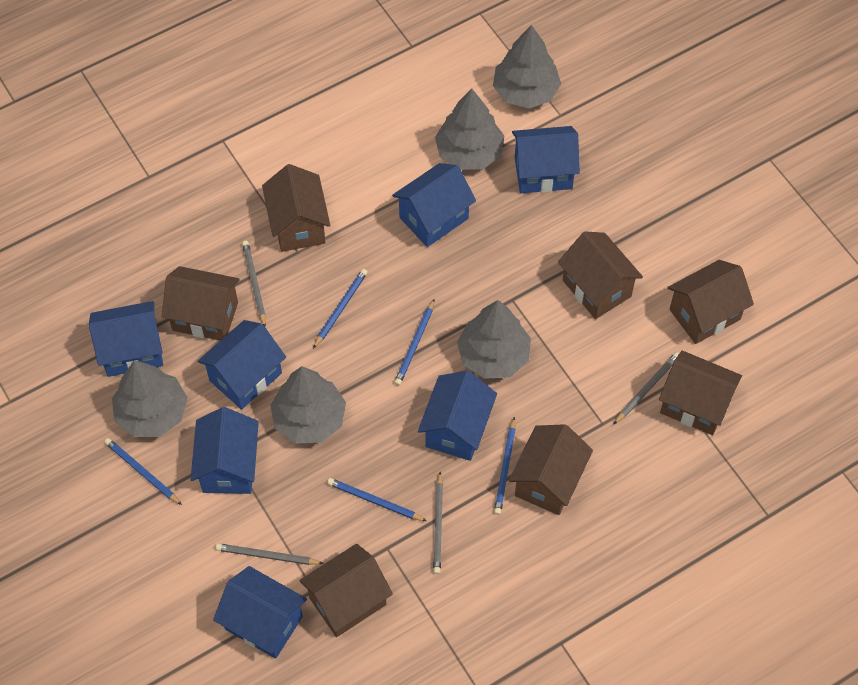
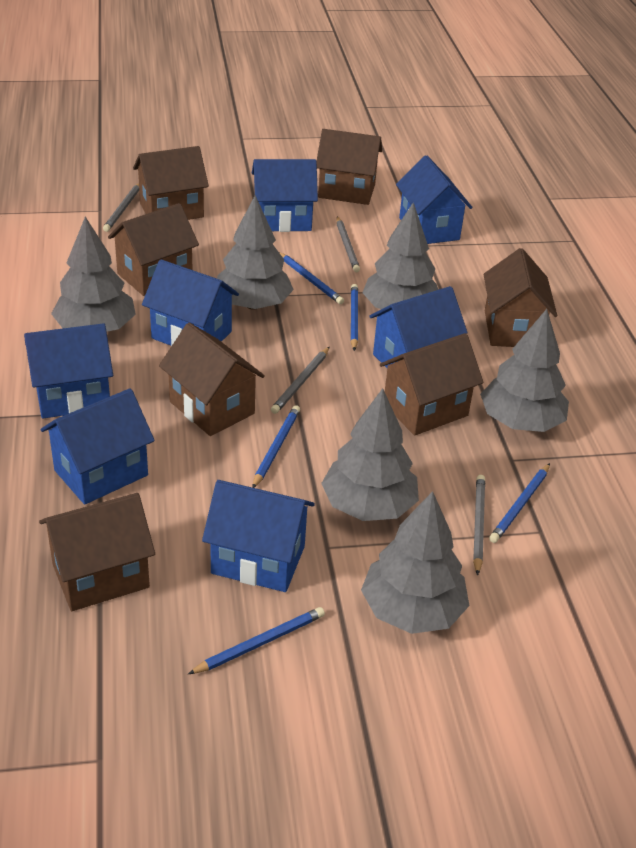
grey tree: [112,360,188,437] [270,366,346,444] [435,89,504,170] [457,300,531,379] [493,25,561,108] = 5 -> [51,217,136,332] [217,195,294,309] [321,388,419,521] [361,491,469,634] [362,203,438,309] [480,309,569,432] = 6

